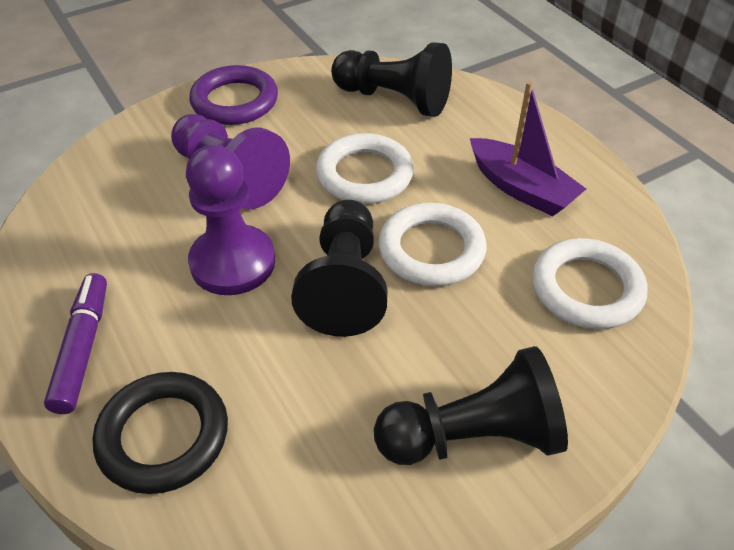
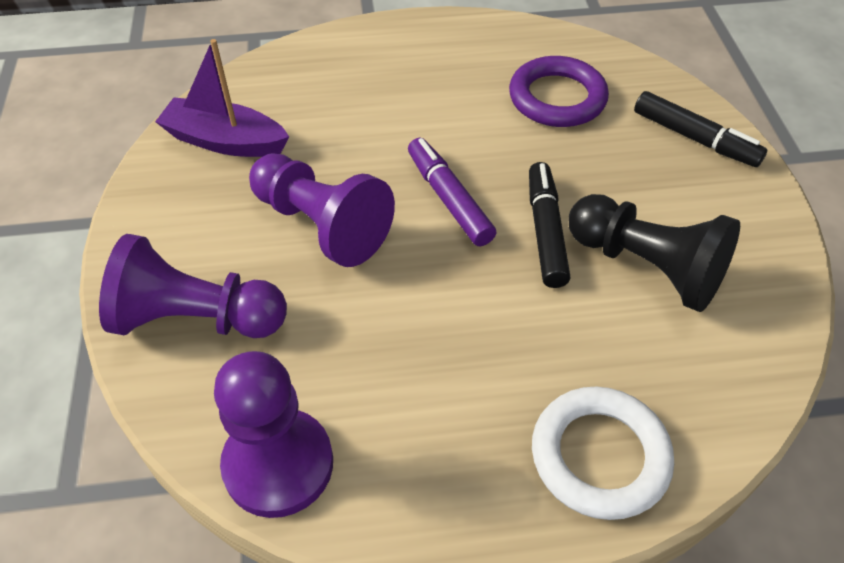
black marker: none = 0 -> [529,162,570,288] [634,91,767,167] = 2
black pawn: [291,200,388,337] [331,42,452,117] [374,346,568,465] = 3 -> [569,194,740,312] = 1
black ring: [93,372,228,494] = 1 -> none = 0
purple pawn: [171,114,290,209] [186,145,275,295] = 2 -> [99,234,287,338] [214,351,333,518] [249,153,395,267] = 3
white ring: [316,133,414,204] [378,203,486,286] [532,238,647,329] = 3 -> [532,387,674,520] = 1

